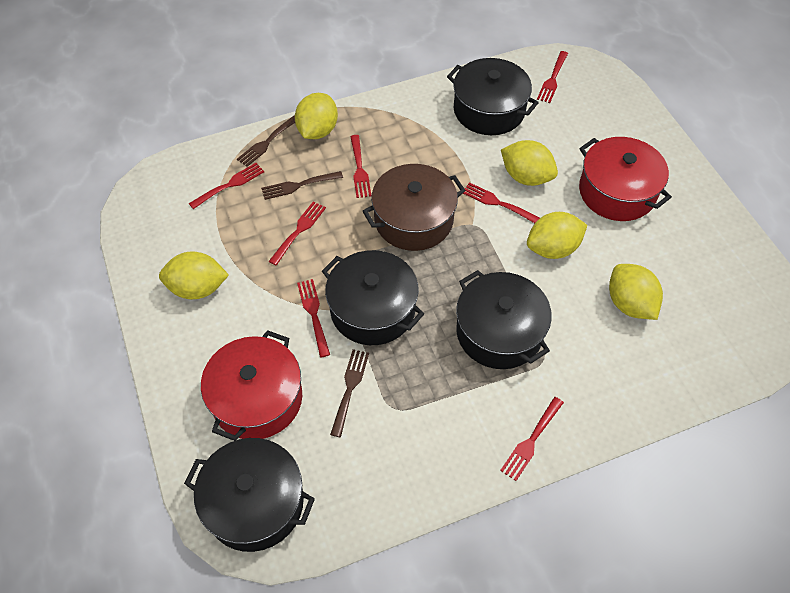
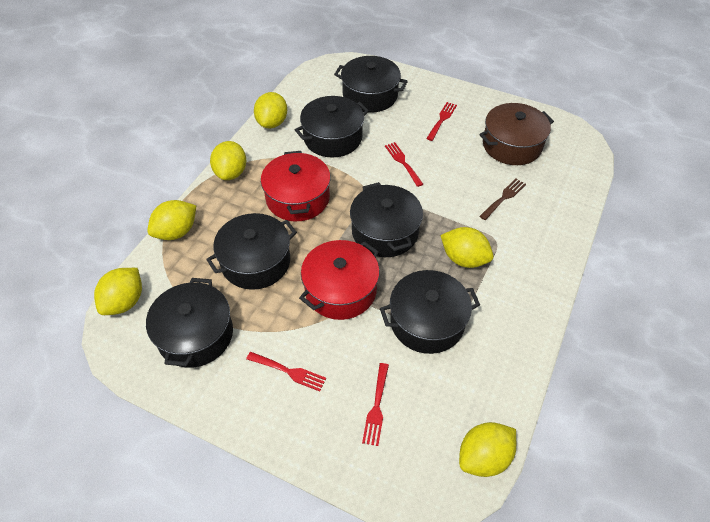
black pot: [184,438,315,552] [322,250,424,345] [447,58,539,135] [456,270,552,369] = 4 -> [146,278,233,368] [206,213,297,290] [295,96,369,157] [334,56,408,113] [350,182,423,257] [380,270,480,354] = 6
brown fork: [237,115,295,167] [261,171,343,200] [330,349,369,437] = 3 -> [479,179,526,220] = 1
red fork: [189,163,264,209] [269,201,326,265] [297,279,330,357] [350,135,371,198] [463,182,540,223] [500,397,564,481] [537,51,568,103] = 7 -> [246,352,326,391] [362,363,389,446] [385,142,423,187] [426,102,457,141] = 4
yellow lemon: [159,251,229,299] [295,93,338,139] [501,140,558,186] [527,212,587,259] [609,264,663,320] = 5 -> [94,268,142,315] [147,200,196,240] [210,141,246,180] [254,92,287,128] [440,227,493,268] [459,422,516,477] = 6

